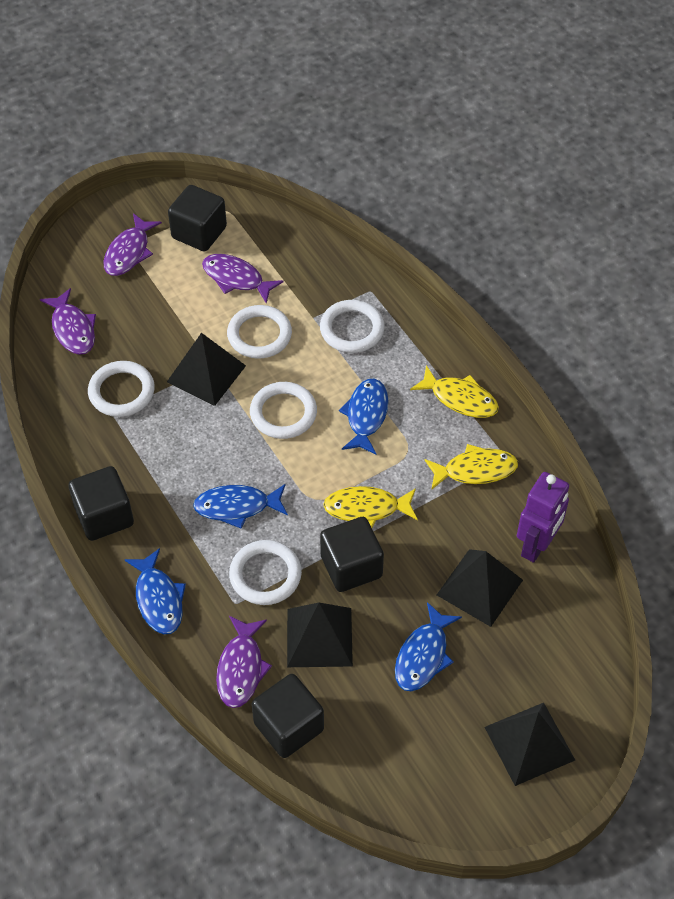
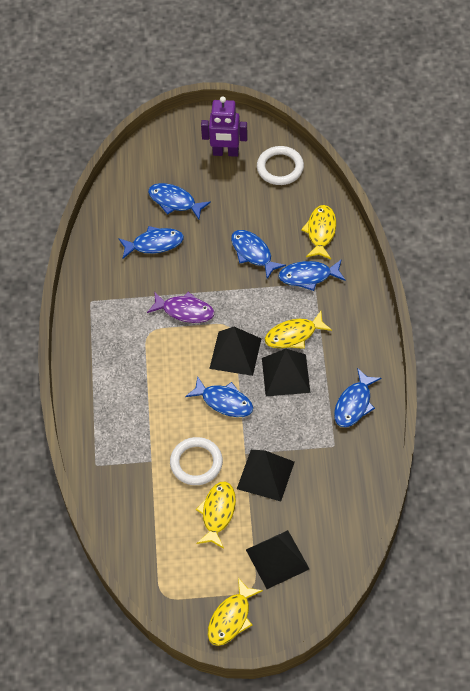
black cube: [69,466,134,541] [168,185,227,252] [252,674,324,758] [320,517,384,592] = 4 -> none = 0
blue fish: [125,548,186,634] [193,484,288,529] [339,379,388,455] [395,602,462,691] = 4 -> [118,226,184,259] [148,183,211,219] [185,376,253,417] [231,230,286,279] [278,259,345,291] [334,368,382,427] = 6
purple fish: [40,288,96,355] [103,213,162,276] [202,254,284,304] [216,616,272,708] = 4 -> [147,291,214,323] = 1
white ring: [88,361,155,417] [227,305,292,359] [229,540,302,605] [250,382,317,439] [320,300,385,353] = 5 -> [170,437,223,485] [257,146,304,185] = 2
yellow fish: [323,486,418,528] [410,365,499,418] [425,444,518,490] = 3 -> [196,482,236,549] [208,578,263,646] [265,311,332,349] [301,205,336,259] = 4

